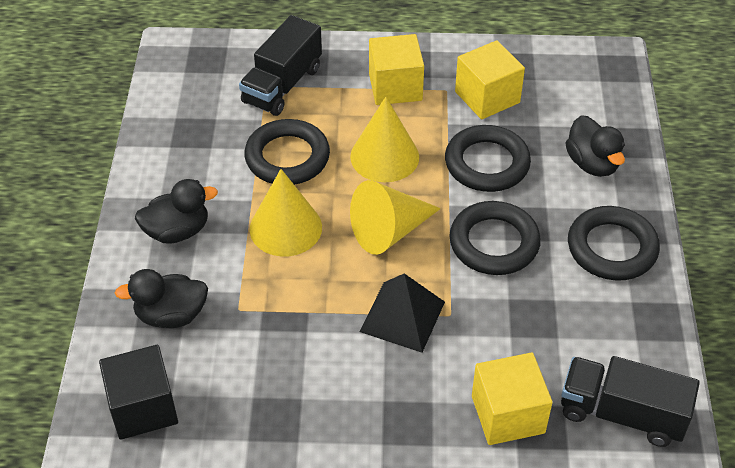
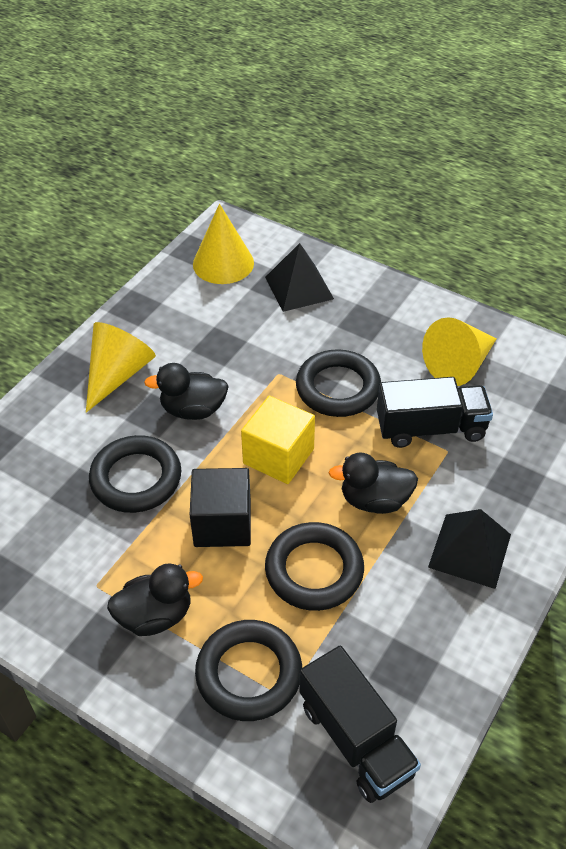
black pyramid: [359,273,445,353] = 1 -> [265,243,334,312] [428,509,511,589] = 2
yellow cube: [369,34,424,105] [455,40,525,119] [472,353,553,445] = 3 -> [241,396,315,484] = 1

